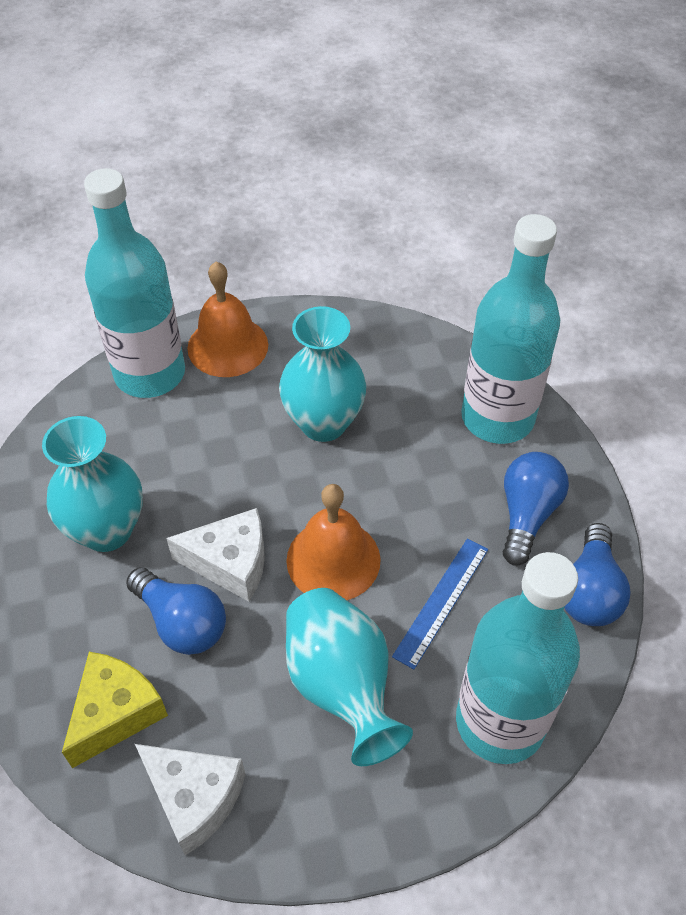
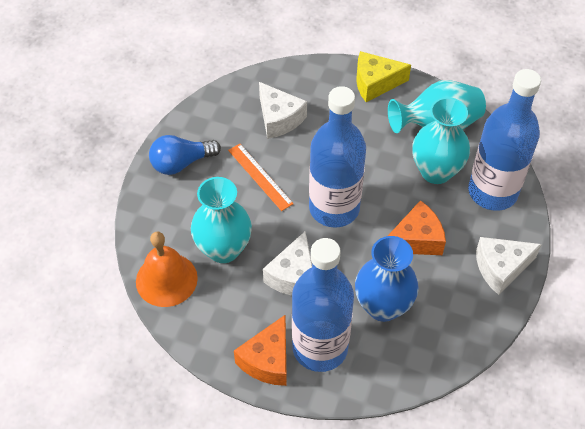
blue bottle: none = 0 -> [292,238,354,372] [309,86,366,228] [468,69,541,211] = 3
blue light bulb: [126,567,226,655] [503,452,569,565] [564,523,631,626] = 3 -> [149,135,221,175] = 1
blue ruler: [392,538,488,669] = 1 -> none = 0
blue vase: none = 0 -> [355,236,419,322] = 1
orange bell: [187,261,268,377] [286,484,381,600] = 2 -> [136,232,198,307] = 1
orange cheese: none = 0 -> [234,315,287,386] [388,200,446,255] = 2
orange ruler: none = 0 -> [228,144,294,211] = 1
turquoise bottle: [84,168,185,398] [456,552,580,764] [461,214,560,444] = 3 -> none = 0
white cheese: [135,744,246,856] [166,508,265,602] = 2 -> [259,82,307,139] [263,232,312,296] [476,237,542,295] = 3

